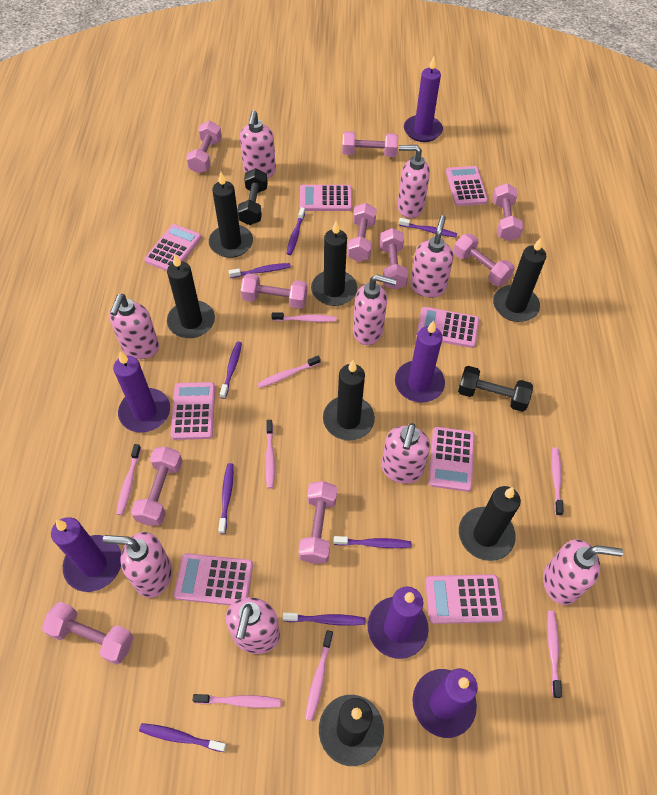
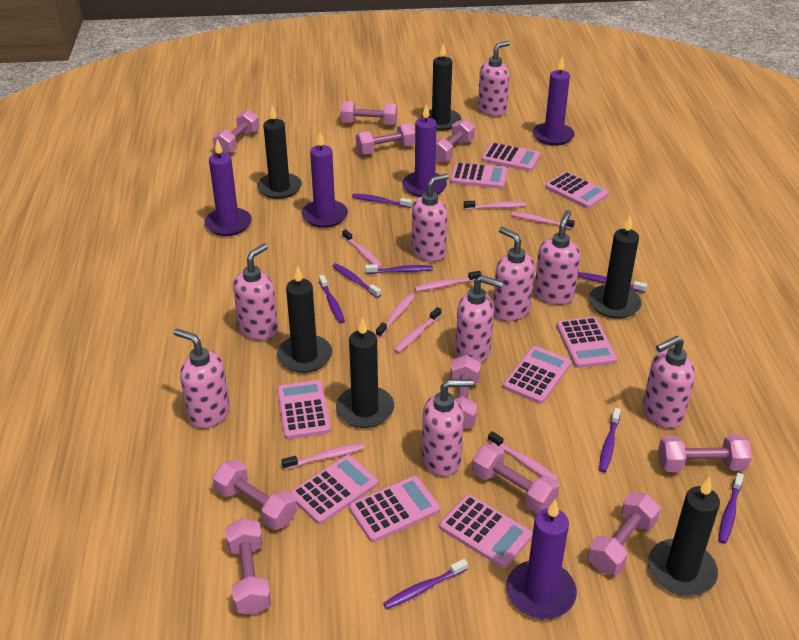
black candle: [167,254,215,338] [209,172,253,258] [311,221,357,306] [319,695,384,766] [323,360,375,440] [459,486,521,561] [493,238,546,322] = 7 -> [257,105,302,199] [277,265,332,373] [336,317,394,428] [421,43,461,131] [589,215,642,319] [648,477,720,596] = 6
black dumbbell: [237,168,268,225] [458,366,533,412] = 2 -> none = 0
pink calculator: [144,224,202,271] [171,382,215,440] [174,553,253,605] [300,185,352,211] [416,307,479,348] [425,574,504,624] [429,427,475,492] [446,166,488,206] = 8 -> [277,380,331,439] [290,455,378,524] [349,476,440,542] [439,494,532,568] [450,162,508,189] [481,142,541,171] [503,346,571,404] [545,172,609,208] [556,317,617,368] = 9
purple candle: [51,517,121,592] [113,351,170,433] [368,586,429,659] [395,320,445,403] [404,57,443,142] [412,669,478,738] = 6 -> [204,139,252,236] [301,132,348,228] [403,104,447,197] [506,499,577,619] [533,57,575,146] = 5

